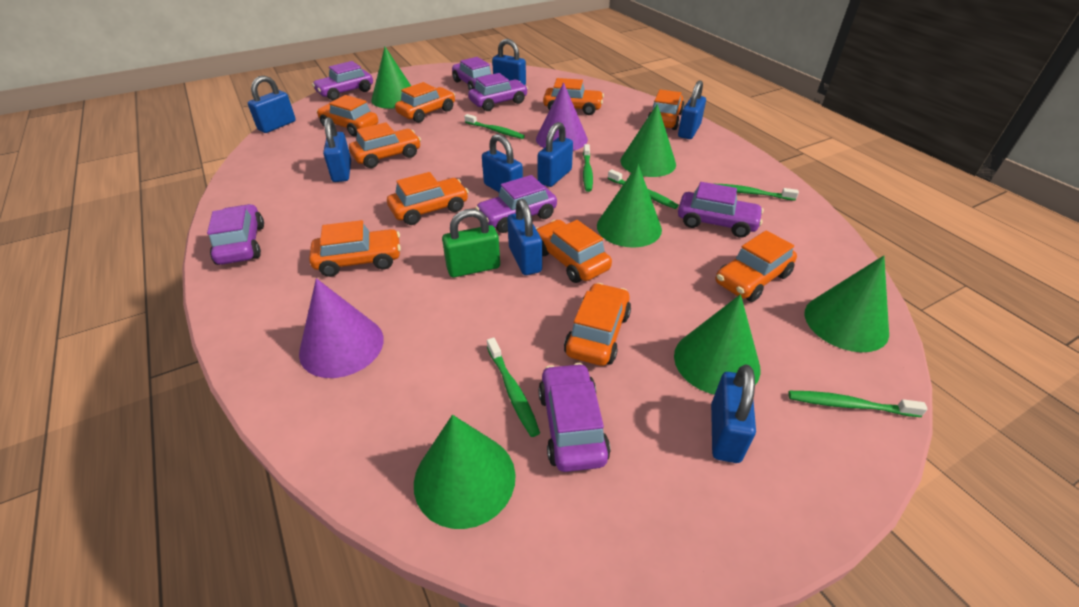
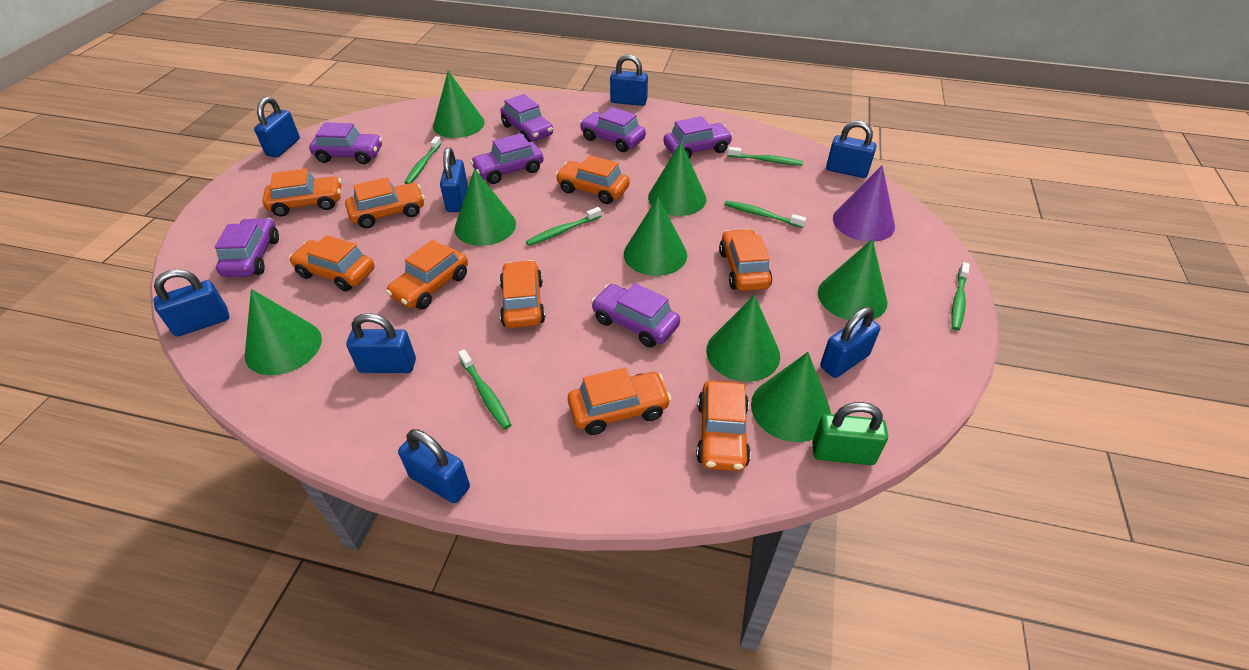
green cone: [371,47,411,109] [414,415,516,529] [597,164,662,247] [621,104,676,177] [674,294,761,395] [805,256,889,352] = 6 -> [245,289,322,375] [433,71,485,138] [455,169,516,246] [624,197,687,276] [648,142,706,216] [706,295,780,382] [751,352,831,442] [818,239,888,320] = 8
orange car: [309,220,401,277] [317,95,378,137] [349,122,421,168] [387,172,469,225] [395,82,455,123] [536,220,612,283] [543,78,604,115] [564,283,631,366] [647,89,684,130] [716,230,797,302] = 10 -> [262,169,342,216] [289,235,375,292] [345,177,425,228] [386,240,468,309] [499,260,545,328] [555,155,630,204] [568,368,671,435] [696,381,751,471] [719,229,772,291] = 9
purple cone: [299,278,384,378] [536,82,588,151] = 2 -> [833,165,895,242] = 1

